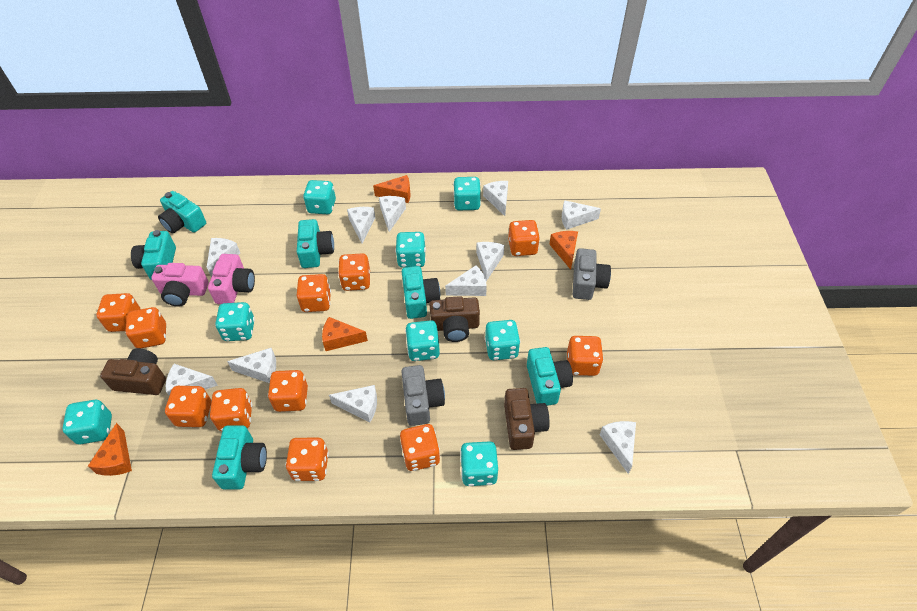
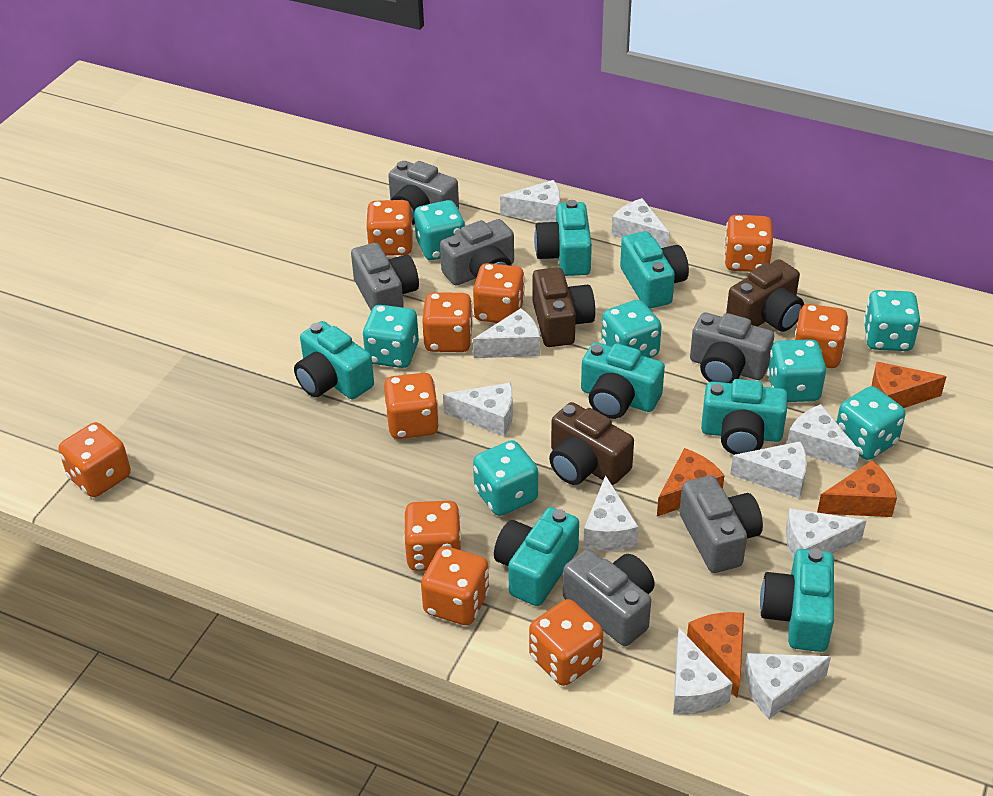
grey camera: [401,365,445,426] [573,248,611,300] = 2 -> [351,243,419,310] [388,161,459,225] [440,219,514,285] [563,549,655,646] [679,476,763,573] [690,313,774,383] = 6
orange dice: [97,293,140,332] [125,307,166,348] [165,386,211,427] [210,388,252,431] [268,370,308,412] [285,438,329,481] [297,274,331,312] [338,253,370,291] [400,424,440,471] [508,220,540,256] [567,336,604,376] = 11 -> [59,422,131,497] [366,200,413,256] [384,373,439,439] [403,501,461,571] [421,546,489,625] [422,292,473,352] [473,263,525,323] [529,599,603,686] [724,215,773,272] [795,304,849,368] = 10
pink camera: [151,263,209,307] [208,254,255,304] = 2 -> none = 0
turquoise camera: [131,230,176,280] [158,191,206,233] [212,425,267,490] [297,219,334,268] [402,266,440,319] [527,347,573,406] = 6 -> [294,321,374,399] [494,507,579,606] [534,200,592,276] [581,342,665,419] [620,231,689,309] [701,379,788,455] [760,548,834,652] = 7
turquoise dice: [62,400,112,445] [215,302,255,341] [303,180,336,214] [395,232,426,268] [405,320,440,361] [453,177,481,210] [460,441,498,486] [485,320,520,360] = 8 -> [362,305,419,368] [414,200,466,260] [473,440,538,516] [601,300,662,358] [767,339,826,402] [836,386,905,460] [863,290,920,351] = 7
white cheese: [166,364,218,396] [207,238,240,277] [227,348,276,383] [329,385,377,423] [347,207,375,243] [379,196,406,232] [445,265,487,296] [476,242,504,281] [483,181,508,216] [562,200,601,230] [600,421,636,474] = 11 -> [443,383,513,437] [473,308,540,358] [500,180,560,222] [583,475,639,551] [611,198,669,248] [673,628,733,715] [730,441,807,498] [744,653,831,719] [786,508,866,559] [787,404,860,470] = 10

